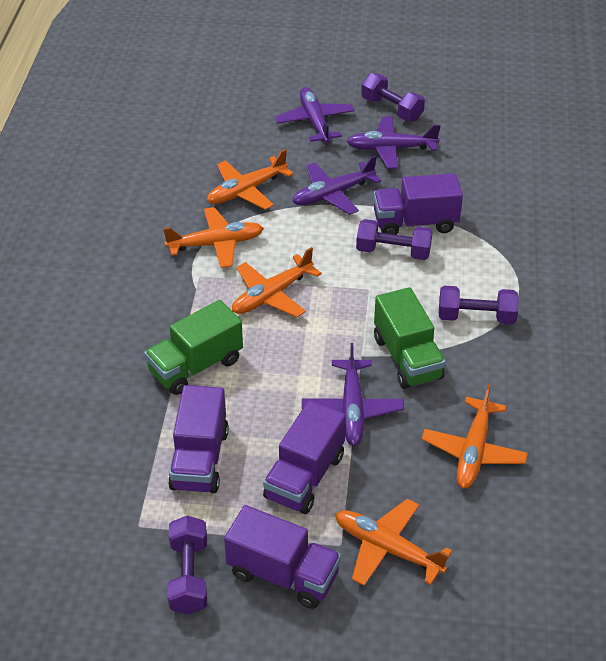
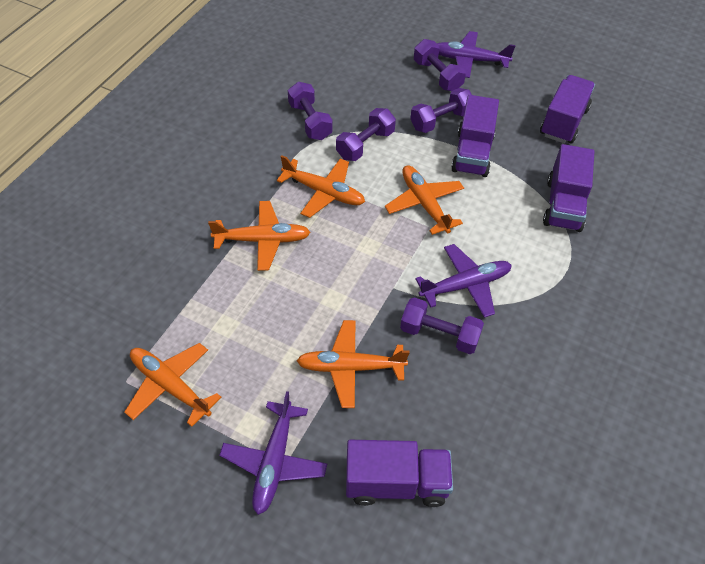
green truck: [144,300,243,395] [374,287,446,389] = 2 -> none = 0
purple dumbbell: [167,516,207,615] [356,219,433,260] [361,73,425,121] [439,286,519,324] = 4 -> [288,82,333,140] [336,108,396,161] [400,297,484,354] [410,88,472,133] [414,39,466,91] = 5
purple plane: [274,87,355,143] [292,155,381,215] [302,343,404,446] [346,117,440,169] = 4 -> [219,391,327,515] [415,244,512,318] [437,31,516,78] = 3

